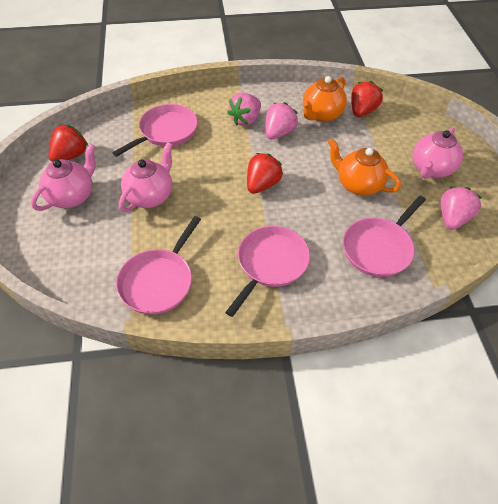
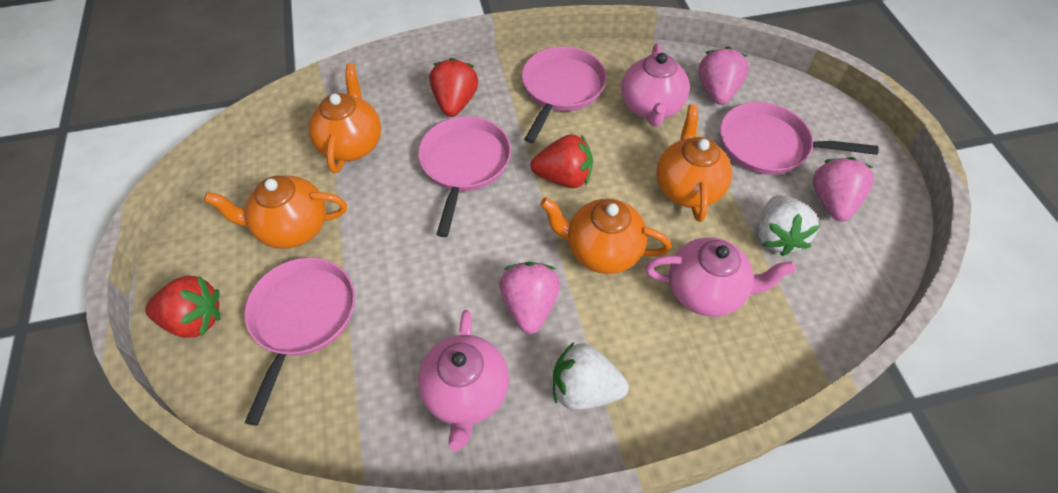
orange teapot: [303,76,347,122] [328,138,401,196] = 2 -> [204,176,347,249] [308,64,381,173] [540,198,671,274] [656,104,732,222] = 4
white strawberry: none = 0 -> [553,341,629,410] [757,195,820,256] = 2

